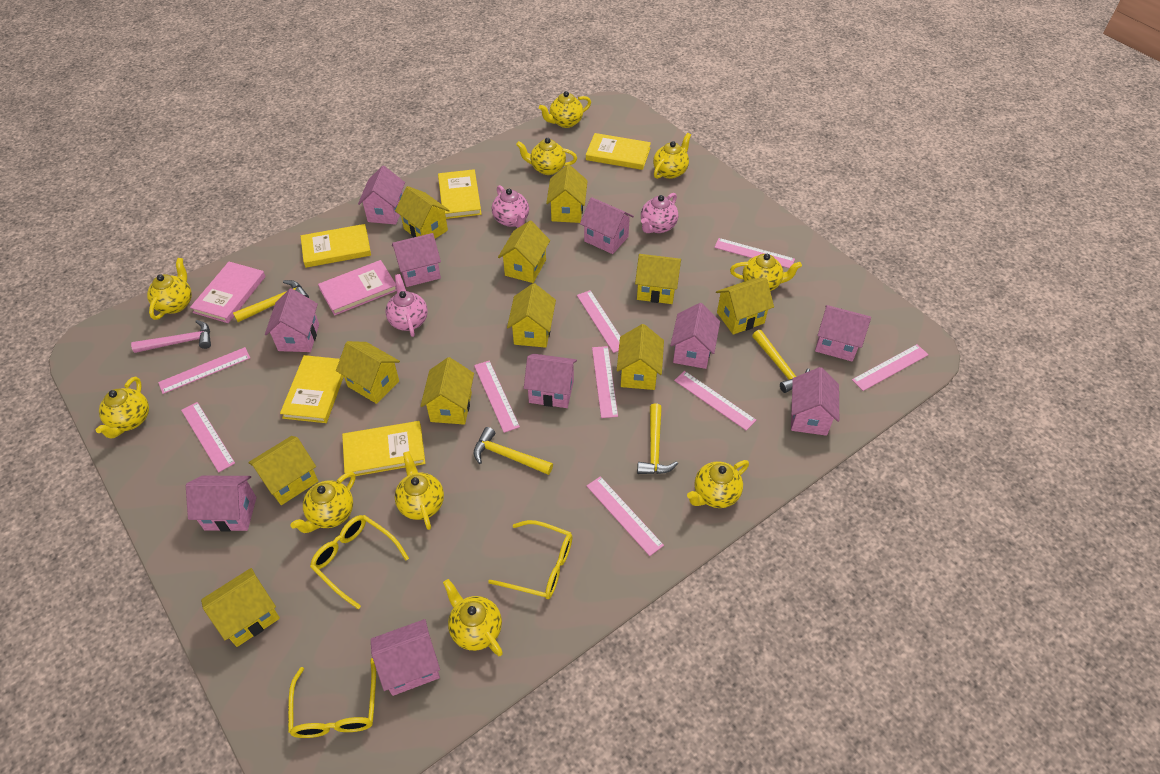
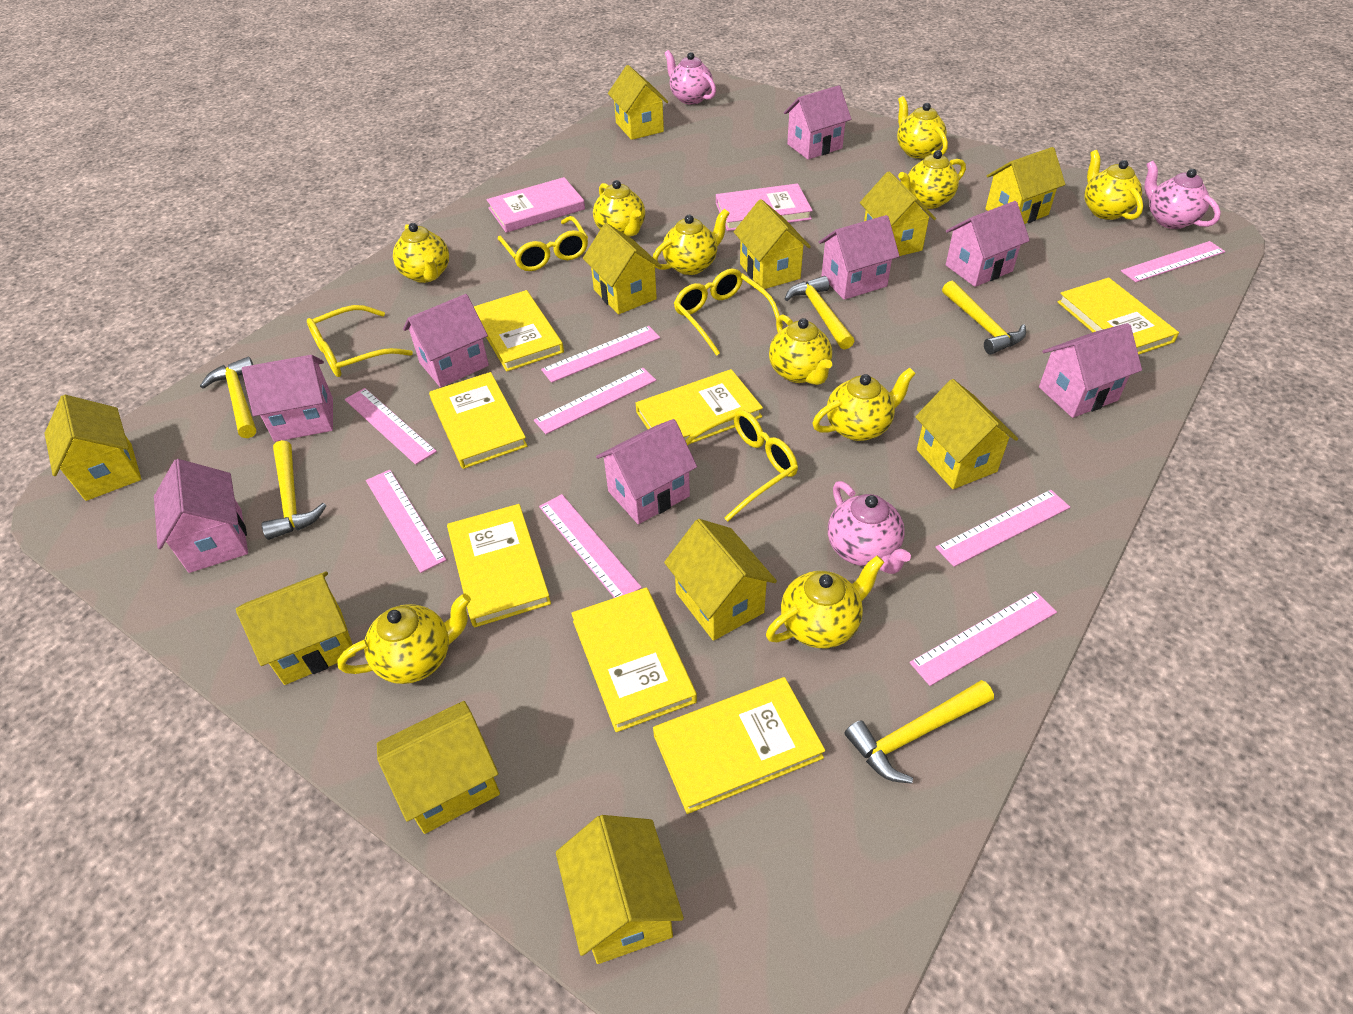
pink hammer: [131,320,211,353] = 1 -> none = 0
pink house: [186,476,256,532] [265,288,319,352] [358,166,405,225] [371,619,440,696] [392,233,441,287] [524,354,577,408] [580,197,634,254] [670,303,720,369] [791,367,839,436] [815,305,871,362] = 10 -> [154,459,248,573] [242,355,333,442] [403,294,489,387] [596,419,697,524] [784,85,851,159] [819,215,899,300] [946,201,1030,287] [1039,323,1142,418] = 8
pink ruler: [158,347,250,394] [181,402,235,472] [474,360,520,433] [577,290,620,353] [587,476,664,556] [592,346,618,418] [674,371,756,431] [714,238,795,268] [852,344,928,391] = 9 -> [345,388,437,465] [366,470,446,573] [534,368,656,434] [539,494,642,598] [541,326,660,383] [910,591,1057,686] [935,490,1070,567] [1121,241,1226,282] = 8
yellow book: [280,355,344,423] [301,224,371,268] [342,421,425,478] [438,169,482,219] [586,133,651,170] = 5 -> [429,372,528,469] [447,504,551,627] [474,290,564,372] [571,587,697,732] [635,369,763,444] [653,677,825,814] [1058,277,1179,355] = 7
yellow glasses: [288,658,376,738] [310,515,409,609] [488,520,573,599] = 3 -> [307,305,413,377] [498,216,588,271] [674,269,783,356] [685,409,798,522] = 4
yellow hammer: [233,280,309,322] [474,427,553,475] [637,403,678,474] [752,330,810,393] = 4 -> [200,357,256,438] [262,440,327,540] [785,276,854,349] [845,680,994,784] [942,281,1026,354] = 5

